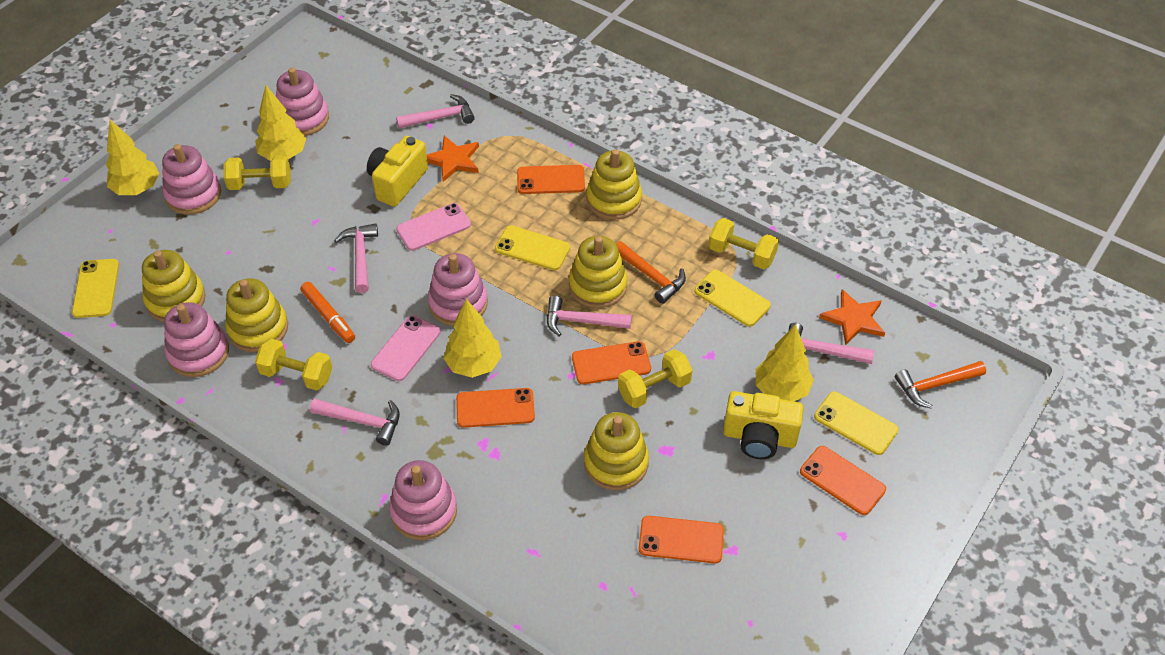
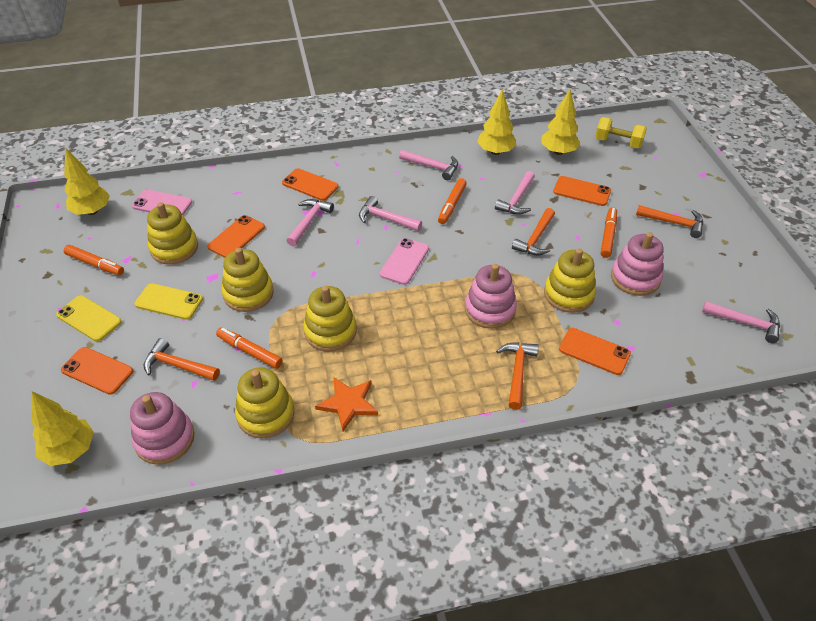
orange hammer: [616,241,686,304] [895,361,986,409] = 2 -> [143,338,220,381] [496,342,539,410] [512,208,555,255] [636,205,703,238] = 4
orange marker: [300,282,355,343] = 1 -> [64,245,124,275] [216,327,283,369] [438,178,467,224] [601,207,617,258] = 4
orange star: [427,136,479,182] [819,289,885,345] = 2 -> [315,377,378,431] = 1
pink stacking toy: [162,144,221,215] [164,302,229,377] [276,68,329,136] [389,460,457,540] [428,253,488,326] = 5 -> [130,392,194,465] [465,264,517,329] [611,232,664,296] = 3
yellow camera: [367,136,428,207] [723,391,804,459] = 2 -> none = 0
yellow dumbbell: [223,156,291,190] [255,339,332,391] [618,349,692,408] [708,218,779,269] = 4 -> [595,117,647,148] = 1
yellow phone: [72,259,119,318] [495,225,570,270] [694,270,771,327] [814,391,899,455] = 4 -> [56,295,122,341] [135,283,203,320] = 2

